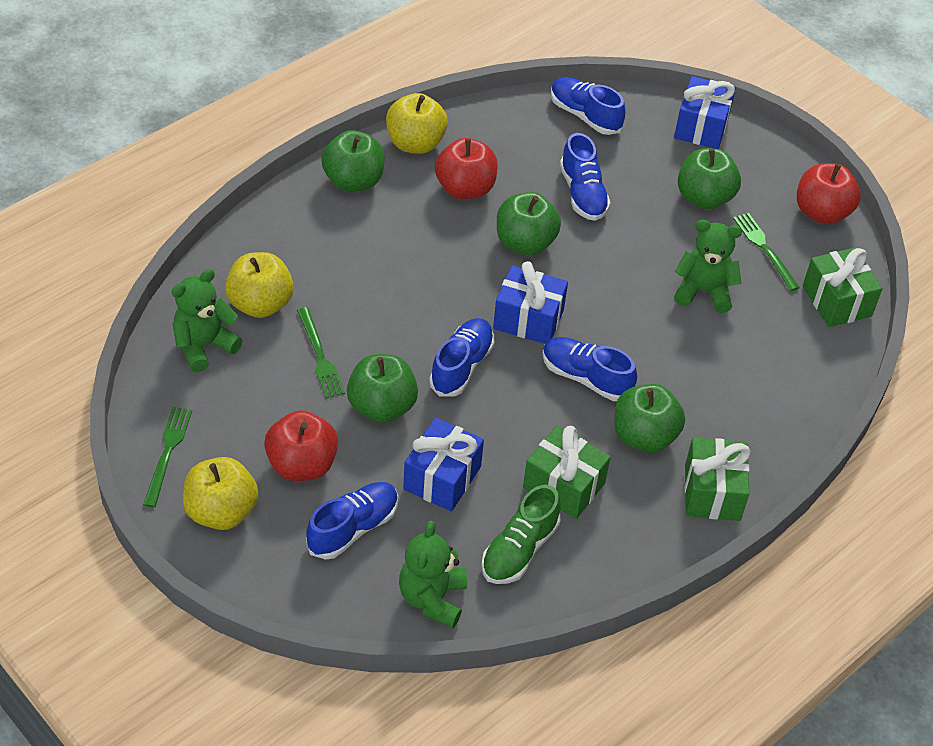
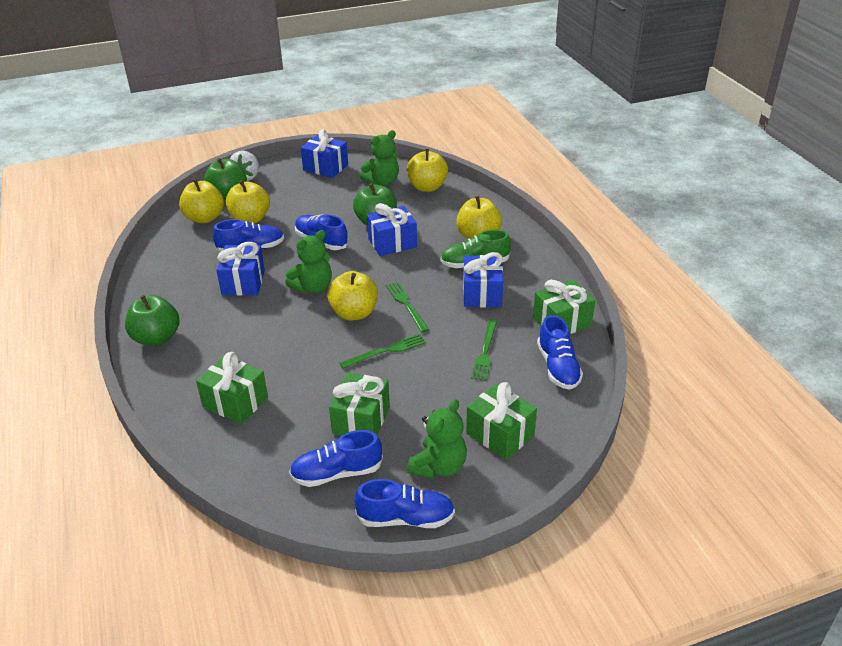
blue gift: [403,418,484,512] [493,261,568,344] [674,76,736,149] = 3 -> [216,242,265,296] [301,129,348,178] [367,203,417,256] [463,252,503,307] = 4
green apple: [321,130,385,192] [347,354,418,423] [497,192,561,255] [614,384,685,453] [678,148,741,209] = 5 -> [125,295,180,346] [204,158,247,200] [353,183,397,226] = 3
green gift: [523,426,611,519] [685,437,751,521] [803,248,883,327] = 3 -> [196,352,268,424] [329,372,390,436] [466,382,537,460] [533,280,595,334] = 4
red apple: [264,410,338,481] [435,138,498,200] [797,163,861,225] = 3 -> none = 0
white strawberry: none = 0 -> [230,151,259,181] = 1
yellow apple: [183,457,258,530] [225,252,294,318] [386,93,448,154] = 3 -> [179,179,224,223] [226,180,270,223] [327,271,378,320] [407,149,448,192] [456,196,502,239] = 5

